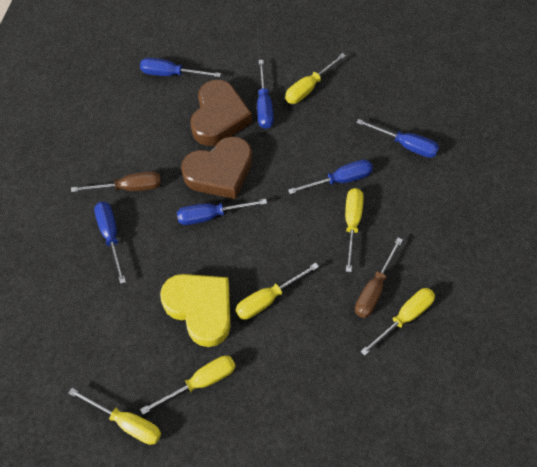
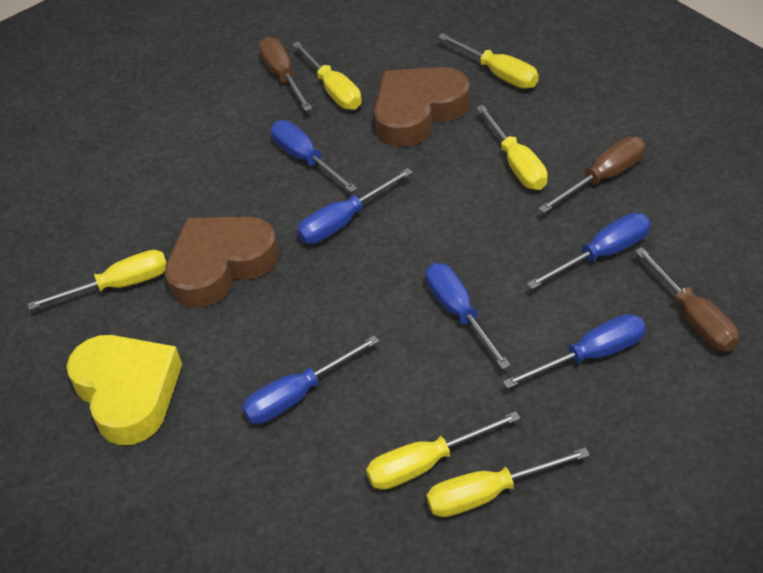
brown screwdriver: [71,171,161,192] [355,237,403,318] = 2 -> [259,37,312,111] [538,137,646,213] [635,247,739,352] = 3

